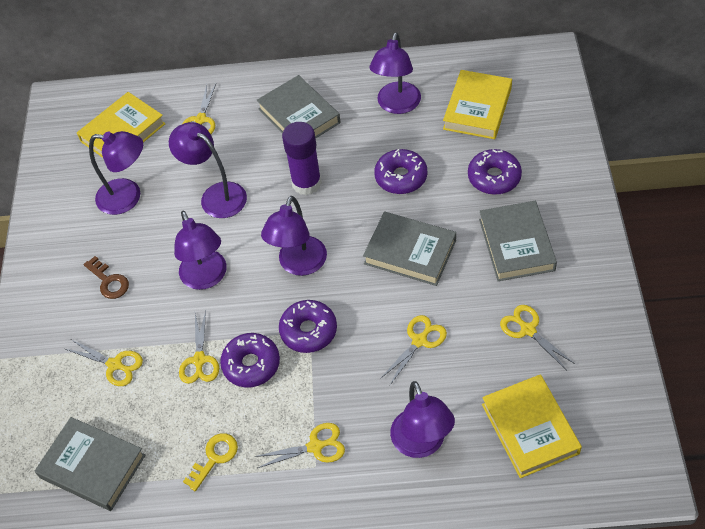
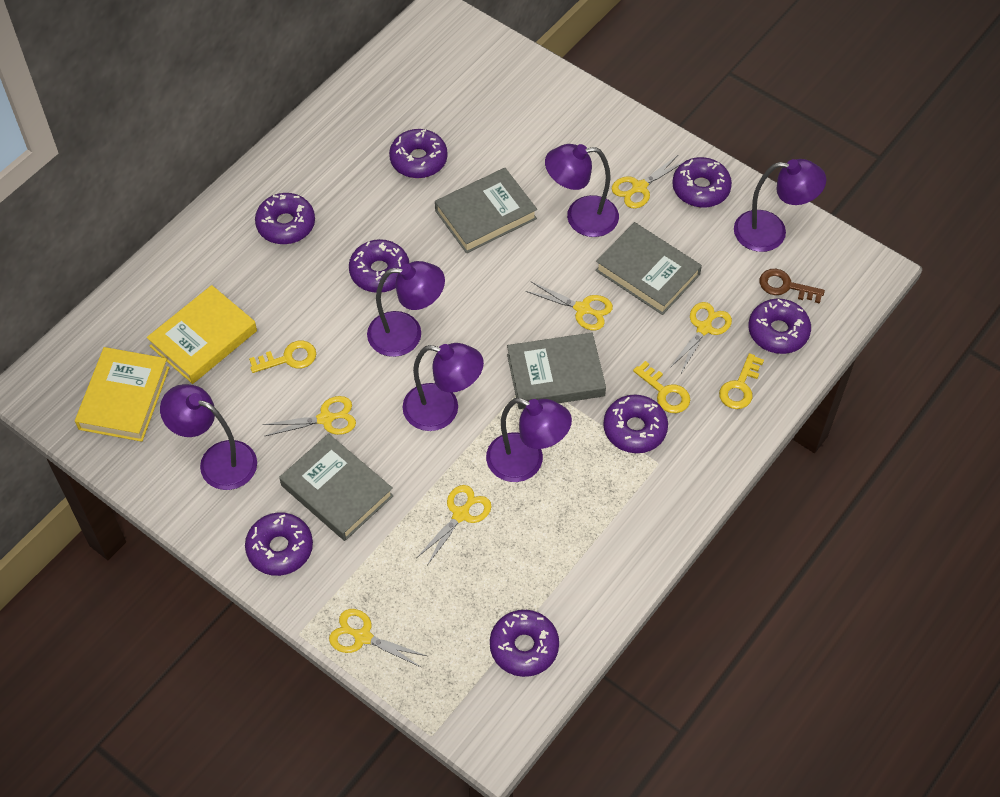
purple donut: [220,333,280,387] [279,300,337,353] [374,149,427,194] [468,149,522,195] = 4 -> [245,512,313,576] [255,193,315,244] [349,239,409,292] [389,129,448,178] [490,610,559,677] [603,395,668,453] [672,157,732,208] [749,298,811,354] = 8
purple glue stick: [282,122,322,195] = 1 -> none = 0
yellow book: [77,92,165,158] [443,70,512,139] [482,374,582,478] = 3 -> [75,347,170,442] [147,285,257,384] = 2
yellow key: [183,433,238,491] = 1 -> [249,341,316,373] [633,361,690,413] [719,353,764,409] = 3

